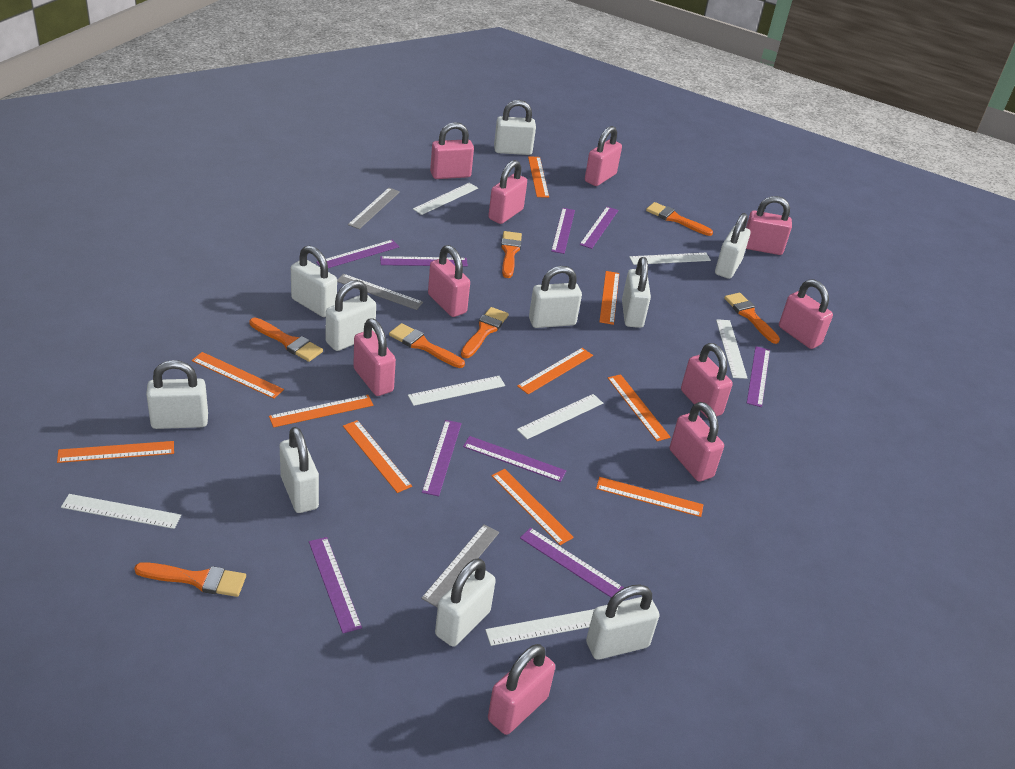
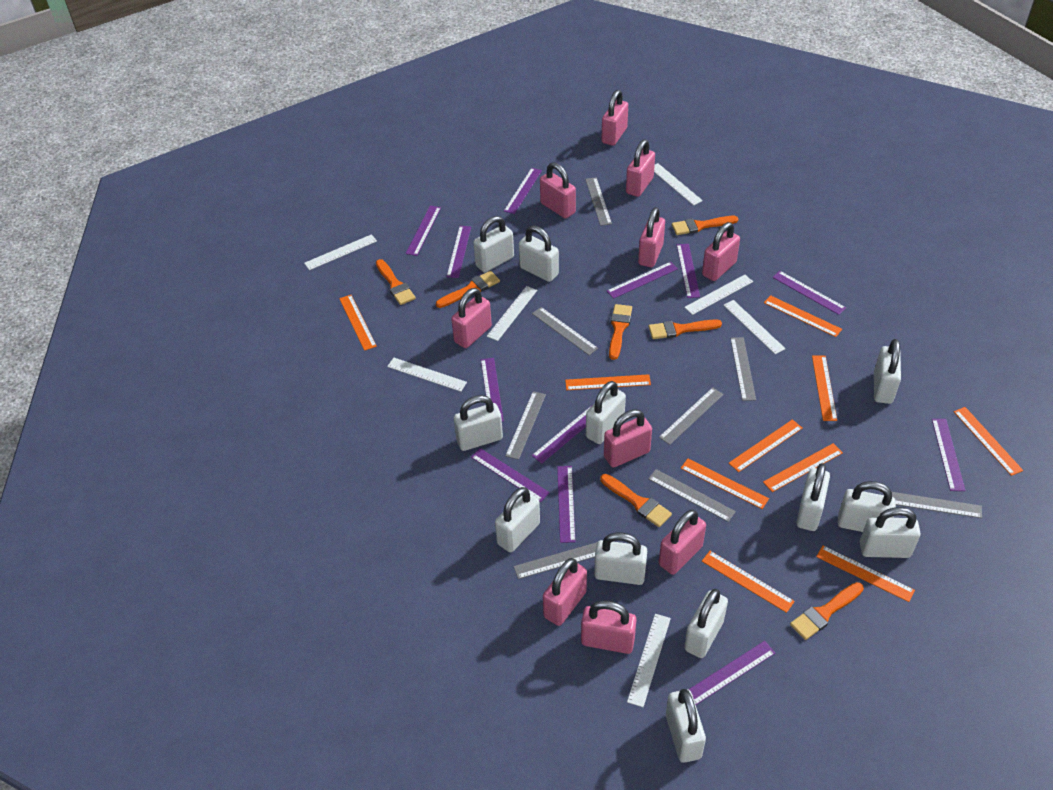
grey ruler: [337,274,423,310] [348,188,400,229] [421,524,499,608] = 3 -> [505,391,546,460] [514,542,597,579] [532,307,598,355] [585,177,612,226] [648,469,736,522] [659,387,724,445] [730,337,756,401] [892,492,982,518] = 8
purple ruler: [309,537,362,633] [316,240,399,268] [380,256,468,267] [422,420,462,496] [463,436,566,482] [520,528,624,598] [551,208,575,254] [580,207,619,249] [747,346,770,407] = 9 -> [406,206,441,256] [446,226,471,278] [471,448,550,502] [481,358,504,422] [504,168,542,214] [532,406,592,463] [557,466,575,543] [607,262,678,299] [677,244,700,298] [688,641,775,705] [772,271,846,315] [932,419,966,491] = 12
white padlock: [146,360,208,429] [280,427,319,513] [291,245,337,317] [326,280,376,351] [435,558,496,647] [494,100,536,155] [529,266,582,328] [586,584,659,660] [622,257,651,328] [715,213,750,279] = 10 -> [454,395,503,451] [473,216,514,273] [495,487,540,552] [519,226,559,282] [586,381,626,444] [594,532,647,585] [666,689,706,763] [684,589,728,658] [796,463,830,531] [838,481,896,532] [860,507,921,558] [874,339,901,404] = 12

